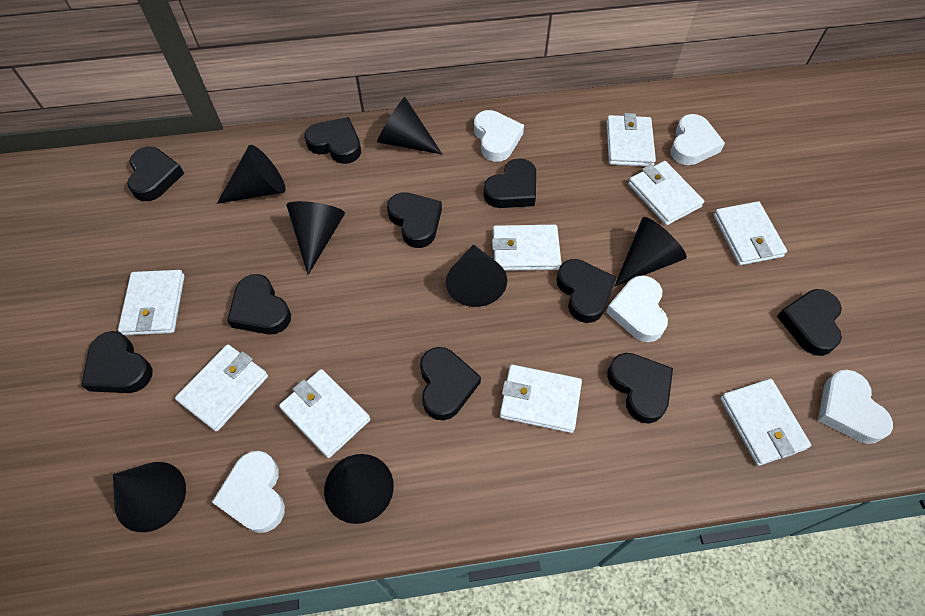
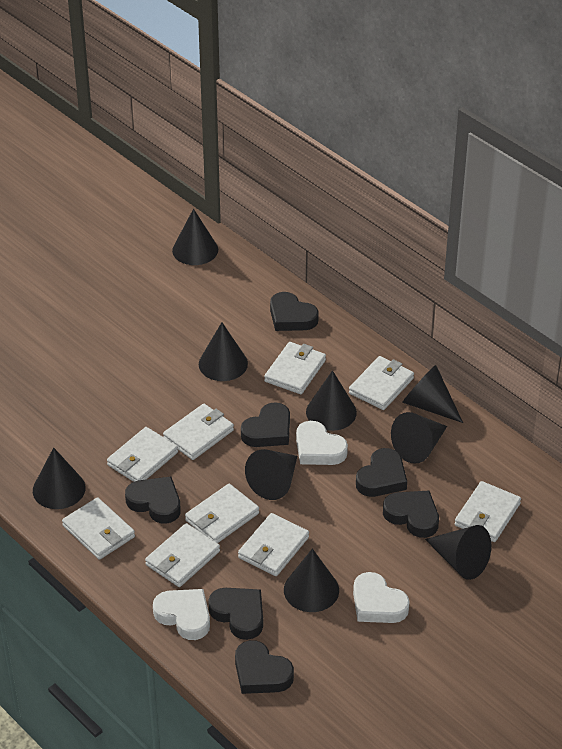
black cone: [113,462,186,532] [217,145,286,204] [286,201,345,275] [324,454,394,524] [377,97,442,154] [446,244,507,307] [615,217,687,286] = 7 -> [33,447,86,509] [172,209,218,265] [199,322,248,381] [245,449,297,500] [284,549,339,612] [306,370,357,431] [391,412,447,464] [402,365,463,423] [425,525,491,580] = 9
black heart: [81,331,153,393] [127,147,184,201] [227,274,291,335] [305,117,361,164] [387,192,442,248] [420,347,481,420] [484,159,536,208] [556,259,617,323] [607,353,673,424] [777,289,842,356] = 10 -> [125,477,181,524] [208,588,263,640] [235,640,294,694] [241,402,290,447] [270,292,319,331] [356,448,407,497] [383,490,439,538] = 7
white heart: [212,451,285,533] [474,110,524,162] [606,275,668,342] [671,114,725,165] [818,370,893,444] = 5 -> [153,589,210,640] [296,421,348,465] [353,572,410,623] = 3

